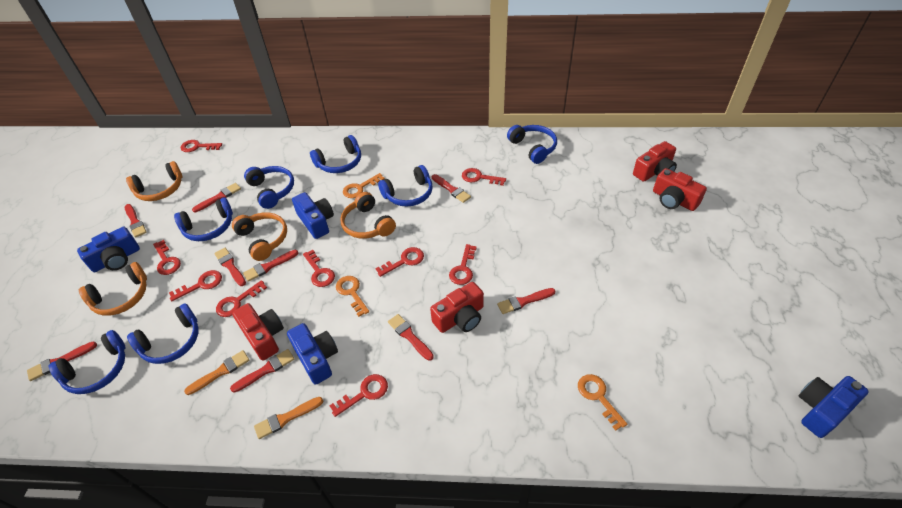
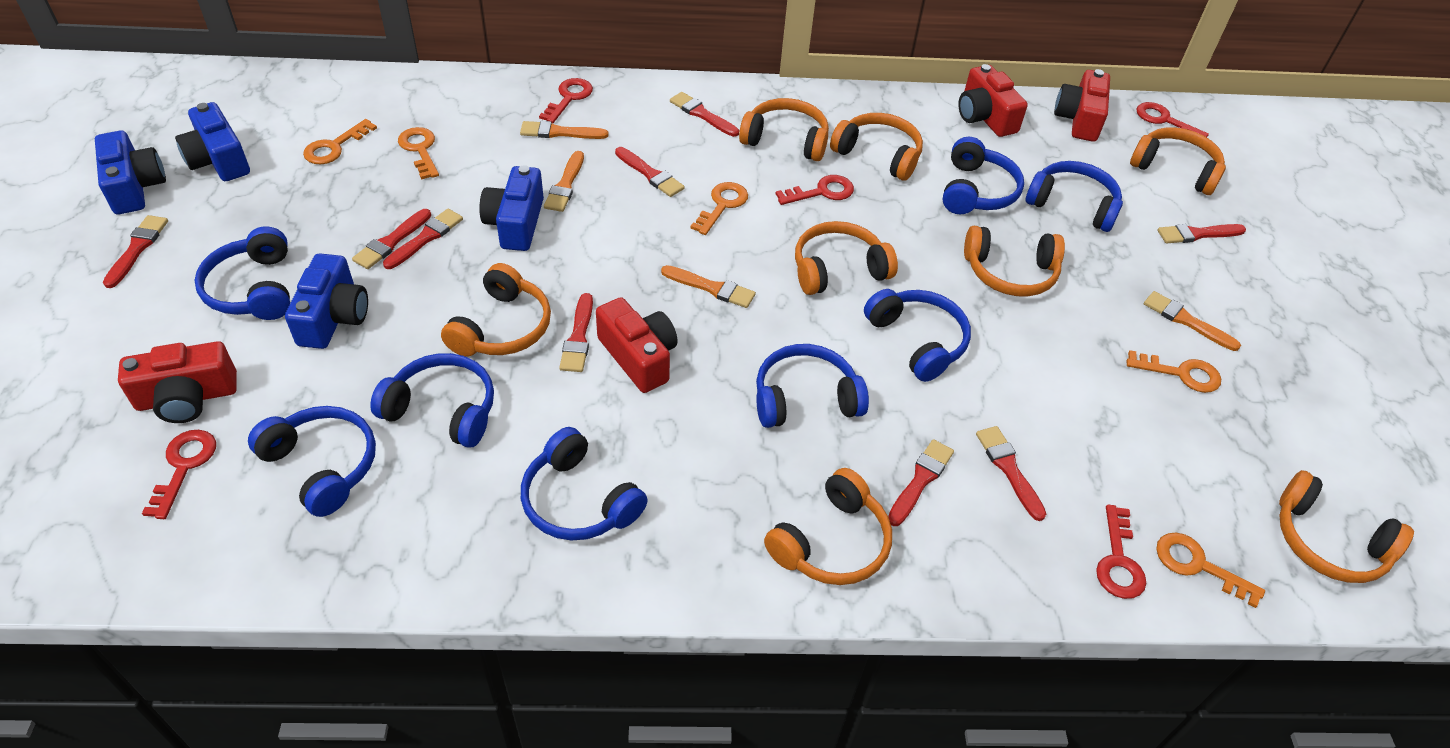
blue headphones: [49,330,126,394] [127,303,198,364] [174,197,233,241] [244,166,294,209] [310,135,361,173] [378,165,433,206] [507,125,557,164] = 7 -> [194,226,290,320] [248,406,376,517] [370,353,494,448] [521,427,648,541] [756,344,869,428] [864,289,971,382] [943,137,1024,214] [1026,161,1123,232] = 8
orange brush: [184,350,250,395] [254,397,323,439] = 2 -> [520,121,609,139] [544,151,584,212] [661,265,756,308] [1144,291,1241,351] = 4
orange headphones: [79,262,147,316] [126,161,182,201] [232,212,287,261] [340,192,396,239] = 4 -> [441,263,551,357] [739,98,829,161] [764,468,892,585] [795,221,898,295] [830,113,923,181] [964,226,1065,296] [1130,127,1226,195] [1279,470,1414,583] = 8
orange key: [336,276,369,317] [343,173,385,198] [578,374,627,431] = 3 -> [303,119,377,164] [398,127,439,179] [690,182,748,235] [1127,350,1221,393] [1156,533,1265,608] = 5
red key: [153,240,181,275] [169,270,222,301] [181,140,222,152] [216,280,267,317] [303,250,335,287] [329,374,388,417] [375,247,424,277] [449,244,477,285] [462,168,506,186] = 9 -> [142,430,216,519] [539,78,593,123] [775,175,854,205] [1096,505,1146,599] [1137,102,1209,137] = 5

